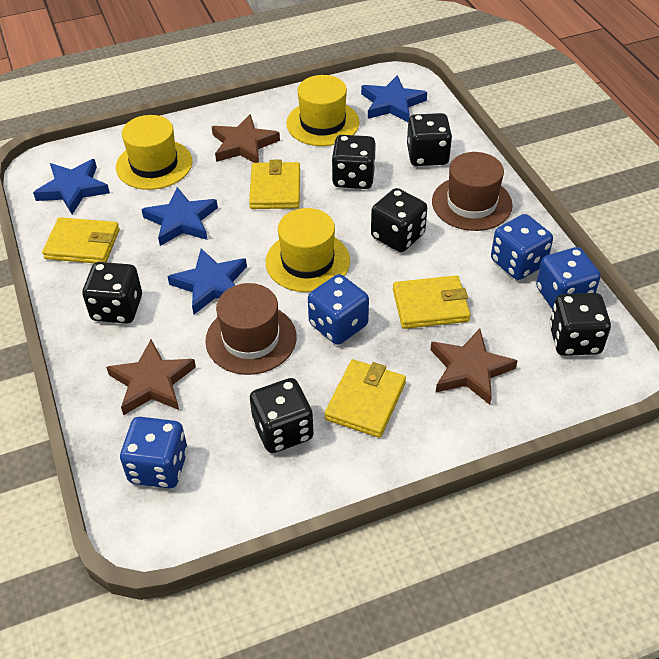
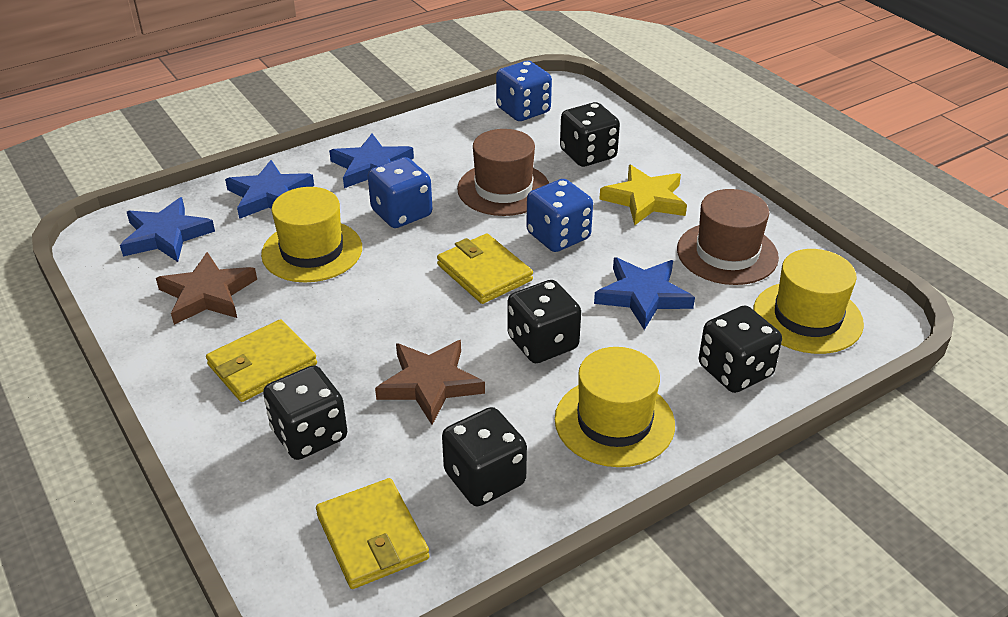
black dice: [82,262,142,324] [250,378,314,453] [332,135,376,189] [371,188,427,252] [407,113,452,166] [549,293,611,356] = 6 -> [263,365,347,460] [442,407,527,506] [507,280,581,363] [560,102,620,167] [699,306,782,393] = 5
blue dice: [120,417,188,488] [308,274,369,345] [491,214,553,280] [536,247,601,310] = 4 -> [368,157,432,228] [496,61,552,121] [526,179,593,252] = 3
brown star: [106,340,196,415] [212,114,280,163] [431,328,518,405] = 3 -> [156,252,257,325] [375,340,485,425] = 2
yellow star: none = 0 -> [599,165,687,225] = 1
yellow wallet: [42,217,120,263] [249,159,300,209] [324,359,406,438] [393,275,471,329] = 4 -> [206,319,317,402] [316,478,430,589] [437,234,533,304] = 3

